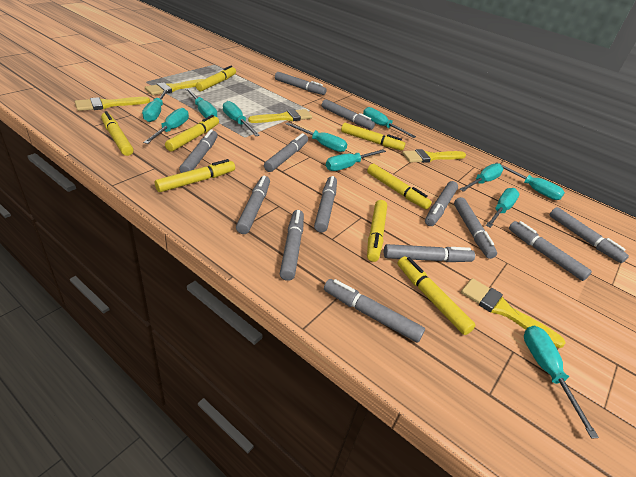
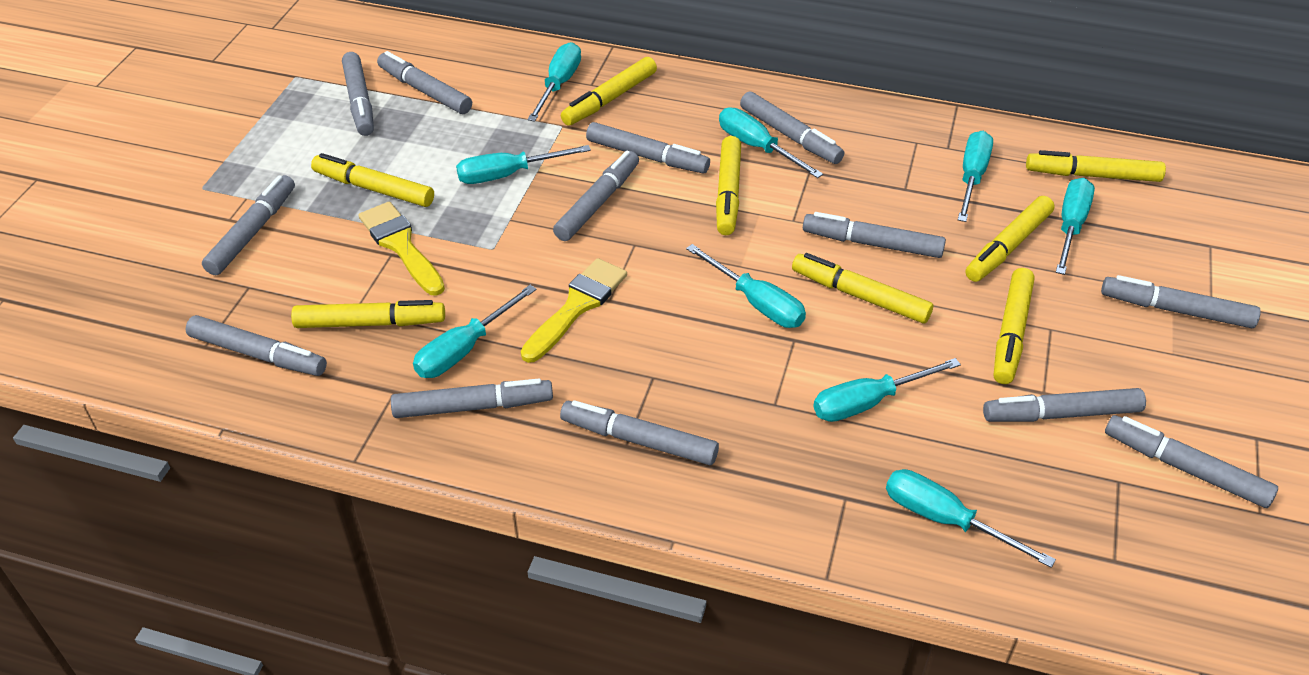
turquoise screwdriver: [142,88,169,122] [143,108,189,144] [185,88,217,118] [223,101,260,136] [286,122,347,152] [326,149,386,171] [363,107,416,138] [460,163,503,192] [486,188,520,228] [495,162,565,200] [524,325,599,439] = 11 -> [413,285,537,378] [456,145,591,184] [527,42,581,122] [686,244,806,328] [719,107,823,178] [813,358,961,422] [886,469,1056,568] [958,131,993,222] [1056,178,1095,275] = 9
yellow brush: [75,97,150,111] [145,79,204,95] [248,109,312,123] [402,149,466,163] [461,278,566,348] = 5 -> [358,201,445,296] [521,258,627,363] = 2

